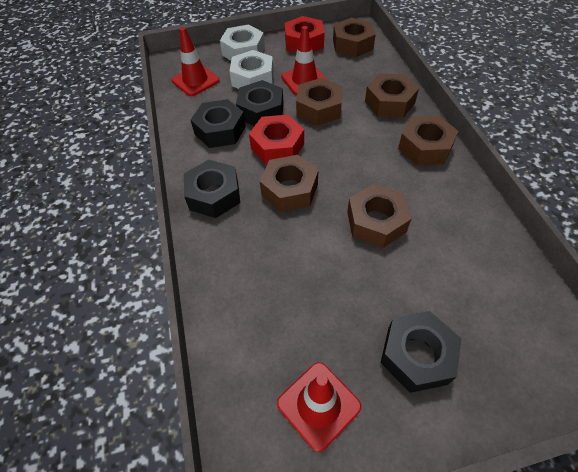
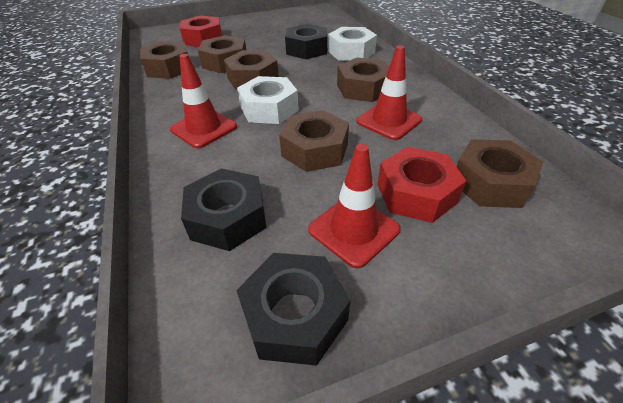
black nut: [184,160,240,218] [191,99,246,148] [236,80,284,126] [381,311,461,393] = 4 -> [181,168,266,251] [237,253,350,366] [285,24,327,59] = 3

